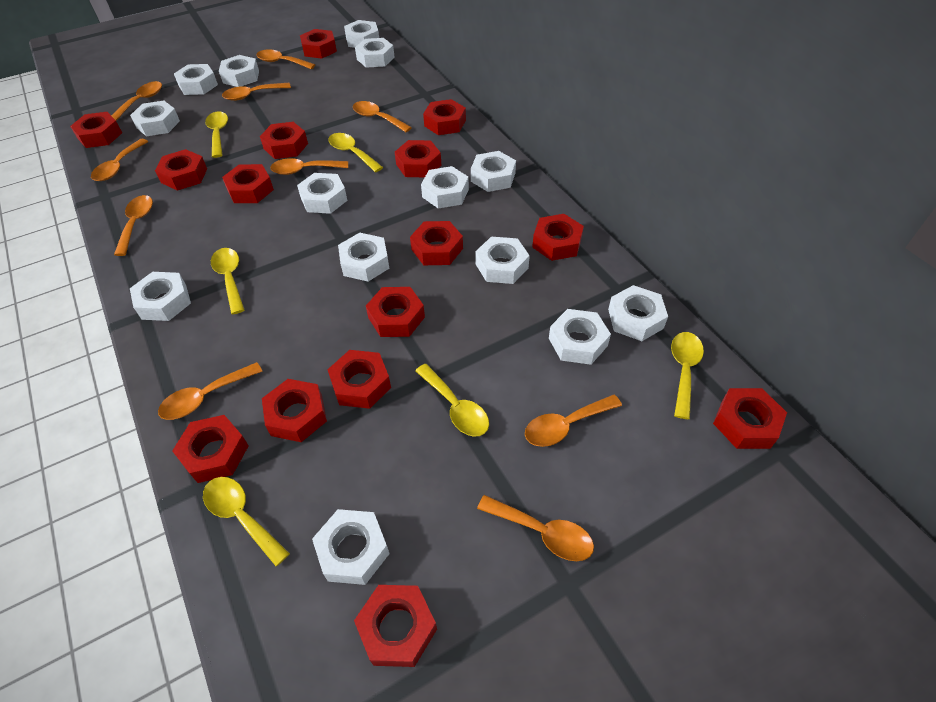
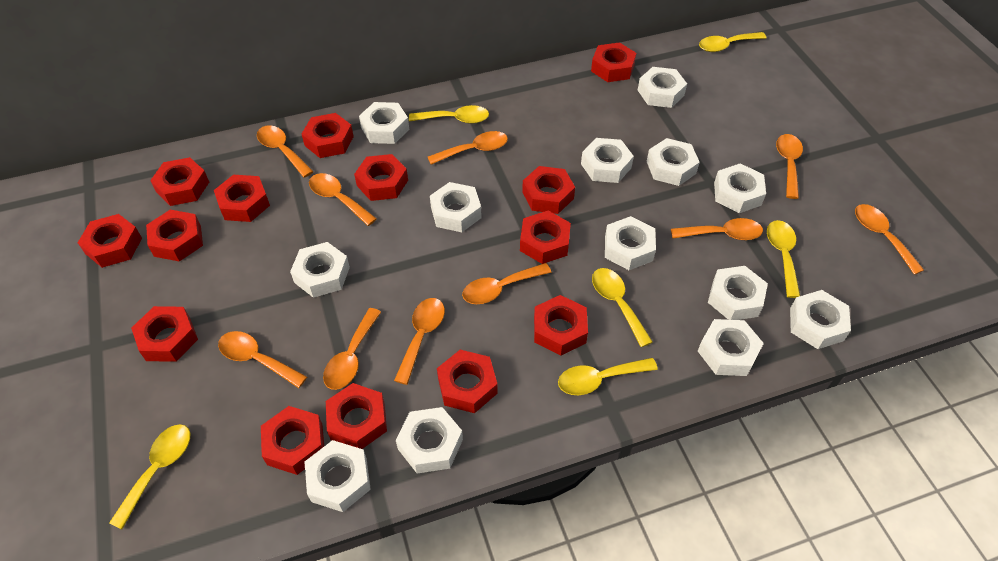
red nut: [70,112,122,148] [155,149,207,191] [172,415,249,483] [222,164,274,203] [260,122,308,159] [262,379,327,442] [300,29,337,59] [327,350,391,409] [354,585,437,667] [366,287,425,337] [395,140,441,177] [410,221,463,265] [423,99,466,135] [532,214,584,261] [713,388,787,449] = 15 -> [78,214,142,268] [131,306,198,362] [146,210,203,262] [150,157,209,206] [214,175,270,222] [261,406,324,475] [302,113,354,158] [326,383,387,449] [354,154,408,201] [437,350,498,413] [520,211,571,264] [522,166,575,214] [534,295,588,356] [591,42,636,82] = 14
white nut: [130,101,180,136] [130,272,191,321] [174,64,218,95] [219,55,259,87] [297,173,347,214] [312,509,390,585] [338,233,389,282] [344,20,379,48] [355,38,395,68] [421,166,469,209] [471,151,516,192] [475,237,530,284] [549,309,611,365] [608,285,668,341] = 14 -> [290,242,350,298] [304,440,371,512] [359,102,409,144] [396,407,463,474] [430,182,482,232] [581,138,634,183] [605,216,656,270] [638,67,687,108] [647,138,700,186] [698,319,764,376] [708,266,768,320] [714,163,766,213] [790,290,851,349] = 13

